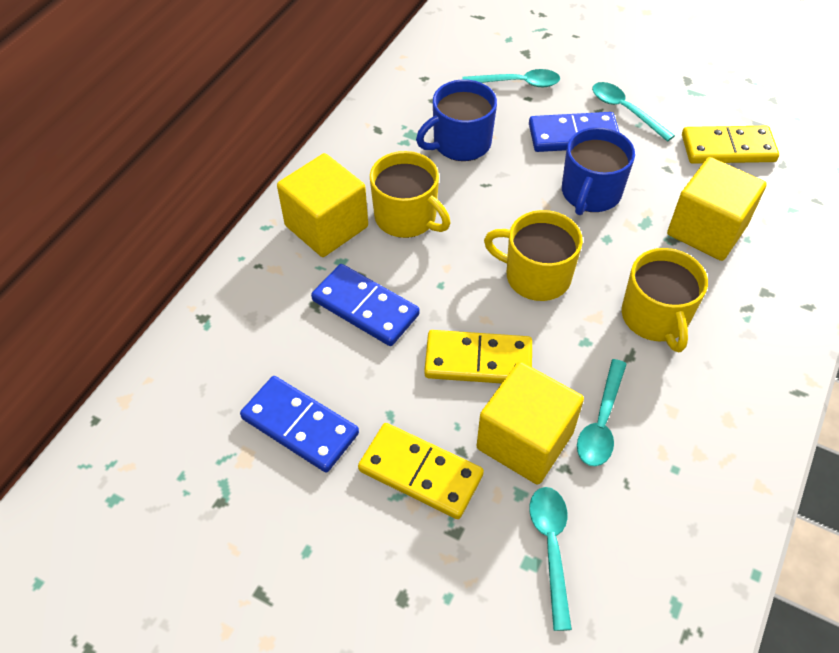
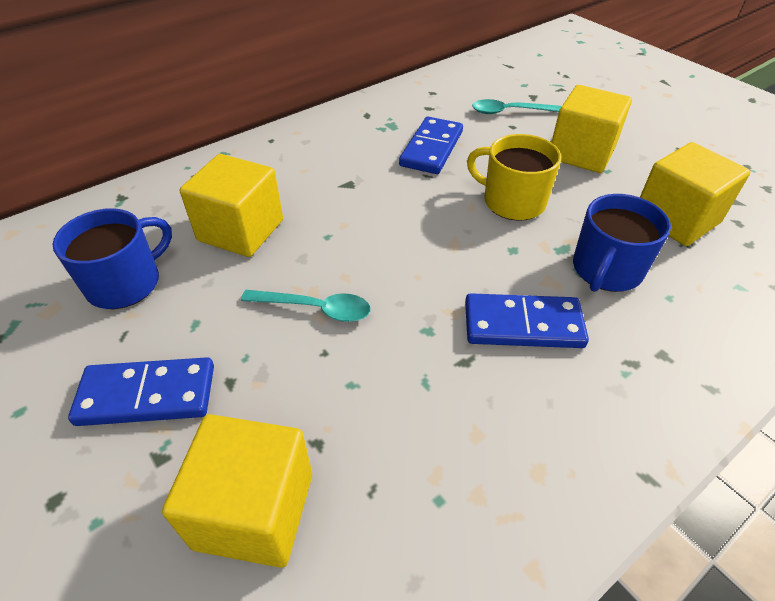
turquoise spoon: [462,69,560,87] [529,487,572,631] [577,359,627,466] [592,82,675,142] = 4 -> [241,290,371,322] [472,99,562,114] = 2
yellow cube: [277,153,368,257] [477,362,584,485] [667,157,767,261] = 3 -> [162,414,312,568] [180,154,283,257] [551,85,632,173] [640,142,751,246] = 4
yellow domino: [358,423,484,519] [424,330,532,384] [682,126,779,164] = 3 -> none = 0
yellow mug: [370,151,450,238] [484,210,583,301] [622,248,708,352] = 3 -> [467,134,561,221] = 1

